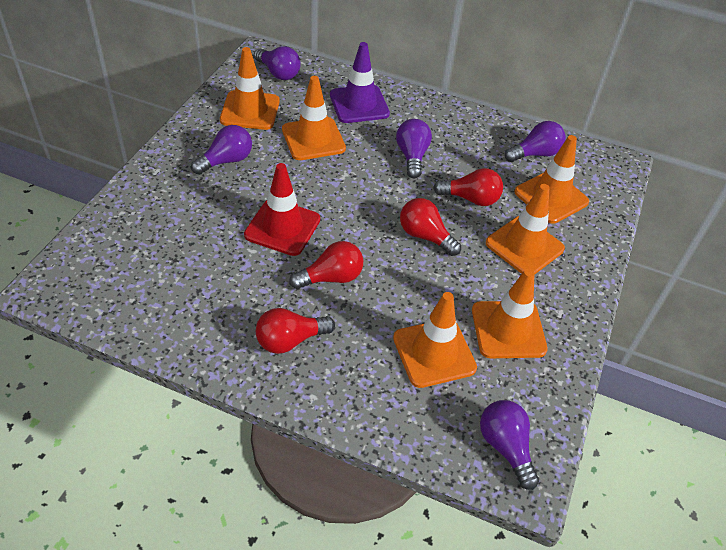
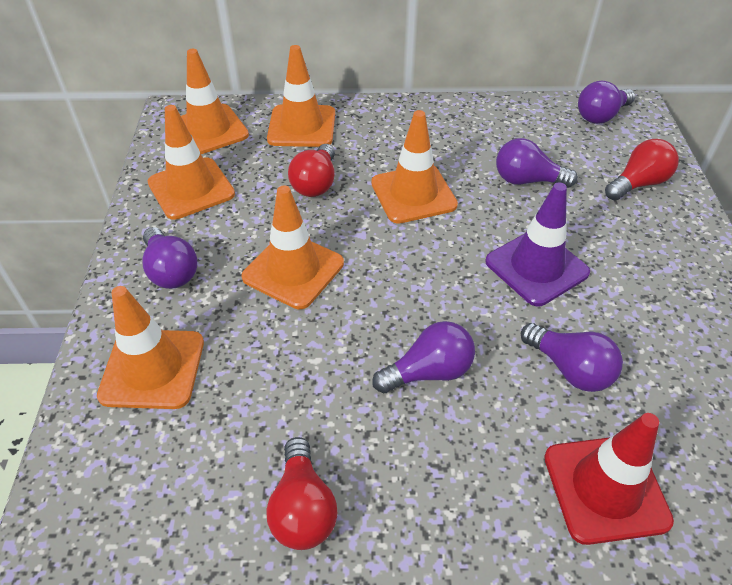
red light bulb: [256,308,335,354] [289,241,363,289] [400,198,461,256] [433,168,503,206] = 4 -> [266,437,337,550] [288,144,335,197] [605,139,679,201] = 3

